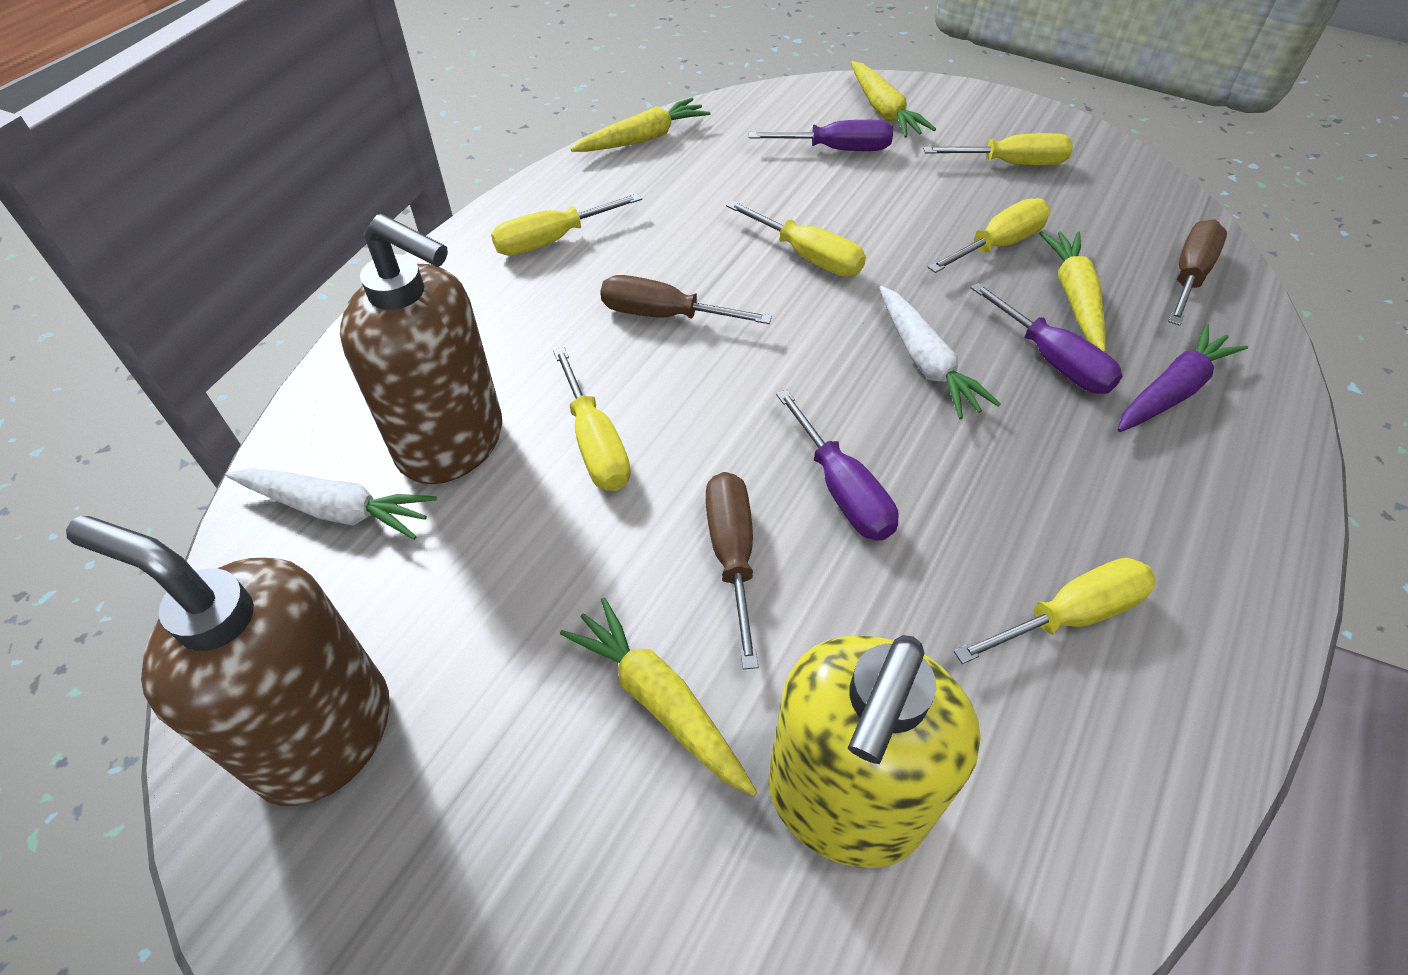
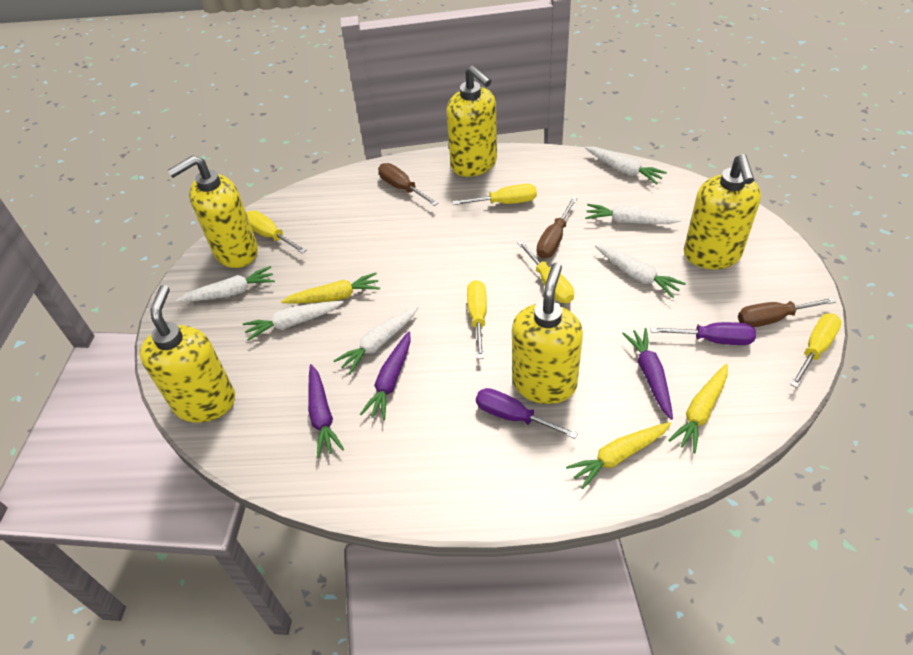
brown soap dispenser: [66,516,390,806] [340,214,502,484] = 2 -> none = 0
purple carrot: [1118,324,1248,432] = 1 -> [308,364,344,458] [360,331,411,420] [622,328,673,420] = 3
purple screwdriver: [748,120,893,151] [776,389,899,541] [971,283,1122,394] = 3 -> [476,388,578,439] [651,322,756,345] = 2
white carrot: [225,468,436,540] [879,286,1001,419] = 2 -> [176,266,275,302] [243,301,344,341] [334,306,419,374] [585,147,667,185] [585,204,681,224] [595,245,686,298] = 6
yellow carrot: [560,598,757,796] [571,98,711,152] [851,61,936,138] [1039,231,1106,352] = 4 -> [281,273,380,304] [566,422,671,489] [668,364,728,453] = 3
yellow screwdriver: [491,193,642,256] [553,347,631,491] [726,200,866,277] [923,133,1073,165] [928,198,1050,273] [954,558,1156,664] = 6 -> [246,211,307,254] [452,184,537,205] [467,280,487,359] [517,240,574,303] [790,314,842,388] = 5
yellow soap dispenser: [769,635,981,868] = 1 -> [140,285,235,423] [167,155,258,268] [446,65,497,177] [512,263,583,404] [684,154,761,269] = 5

